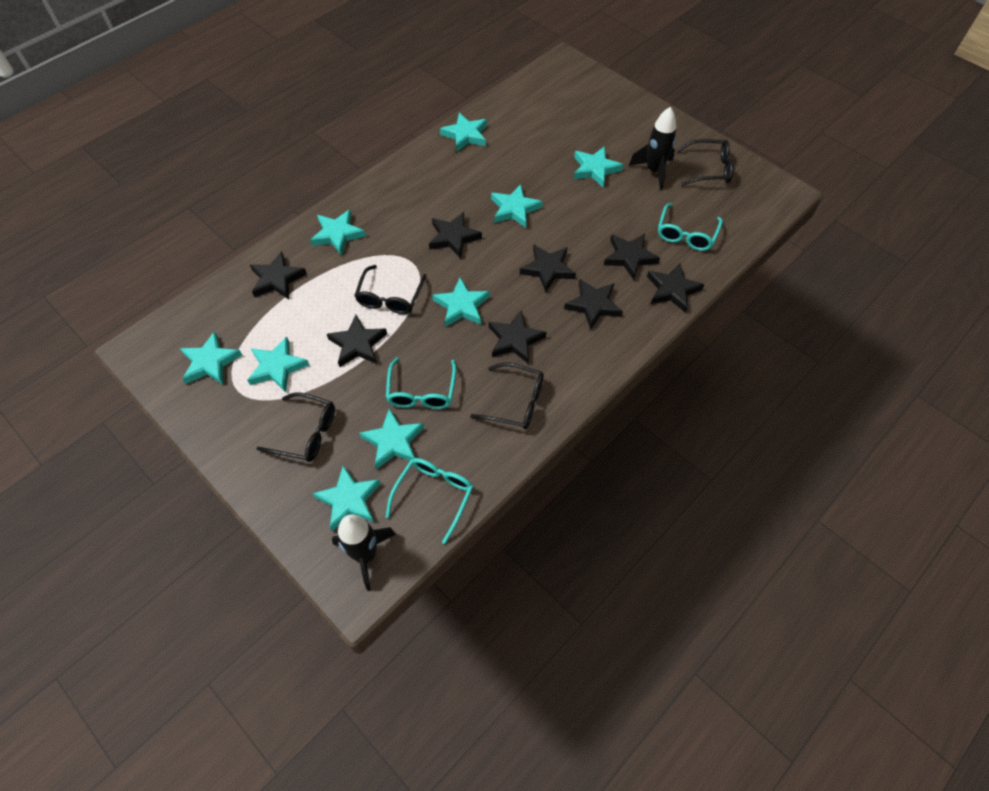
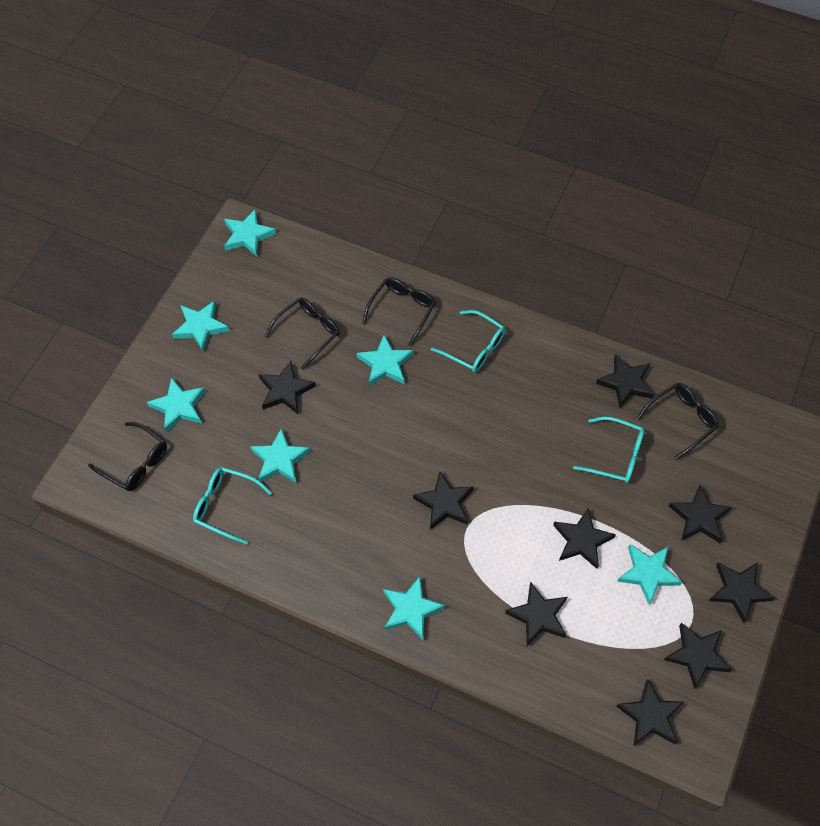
black rocket: [332,514,396,591] [629,107,676,190] = 2 -> none = 0
black star: [250,251,307,299] [327,315,387,367] [429,212,482,258] [488,310,547,363] [520,244,576,292] [564,279,623,329] [604,234,660,280] [647,263,705,313] = 8 -> [258,361,316,414] [413,471,473,530] [505,582,567,646] [553,508,616,569] [596,354,654,408] [616,679,684,745] [664,623,732,689] [669,485,732,543] [709,562,775,623] = 9
turquoise star: [180,331,242,385] [247,337,309,392] [310,210,366,256] [312,465,381,531] [359,408,424,469] [432,278,490,327] [440,113,487,152] [491,184,543,228] [574,146,623,188] = 9 -> [147,377,206,433] [172,301,230,352] [224,209,276,257] [250,428,310,483] [357,335,414,386] [383,576,445,640] [617,544,682,605] = 7

